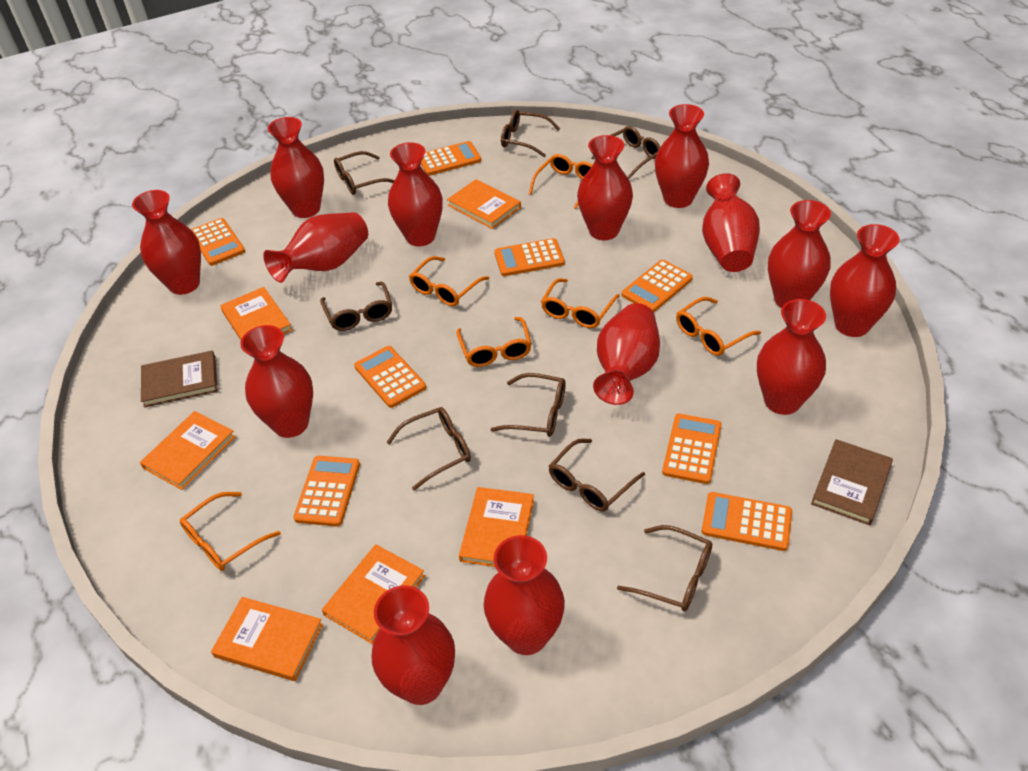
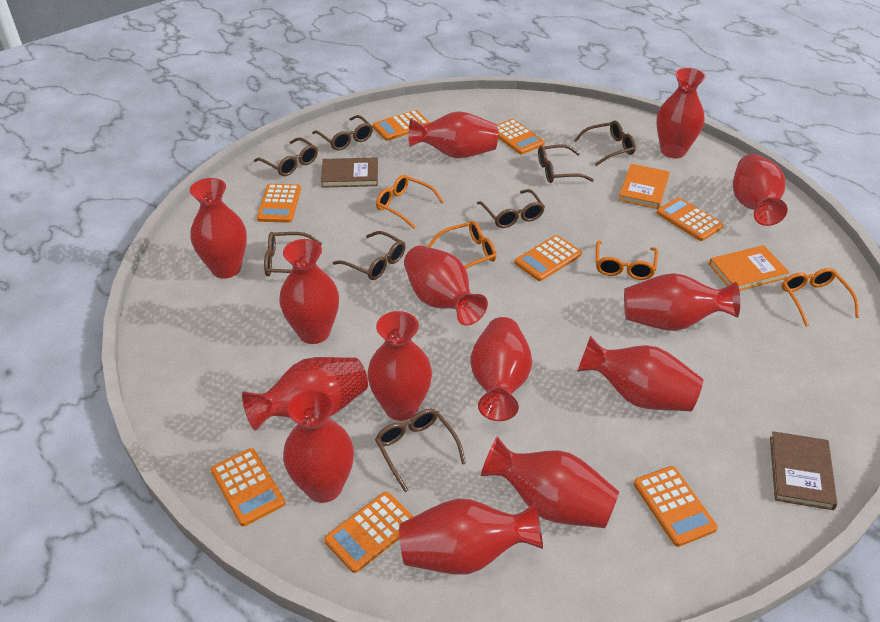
orange book: [140,411,236,490] [211,597,323,681] [220,287,292,340] [322,544,425,644] [447,179,521,229] [459,487,534,567] = 6 -> [618,164,670,209] [709,245,790,291] = 2
orange glasses: [180,492,281,571] [409,256,489,306] [456,317,532,367] [529,154,592,209] [541,278,619,328] [676,297,761,356] = 6 -> [376,175,444,229] [428,221,496,269] [596,241,658,280] [781,268,859,327] = 4

